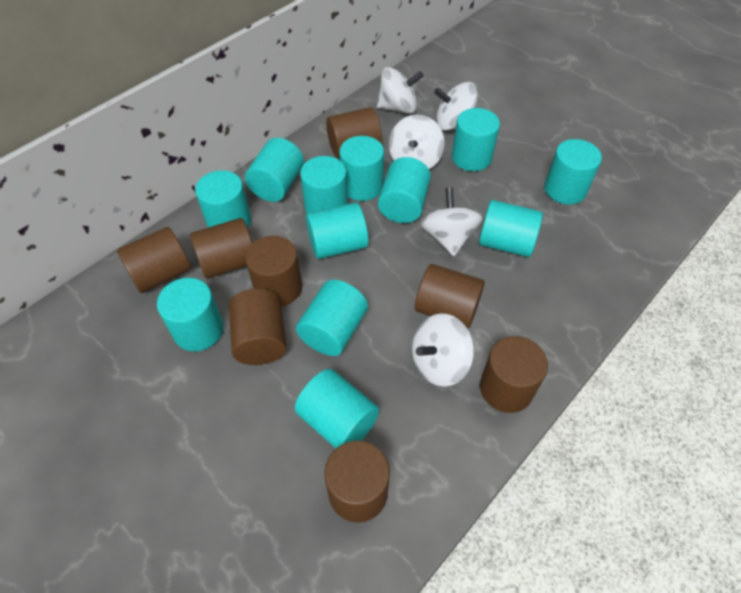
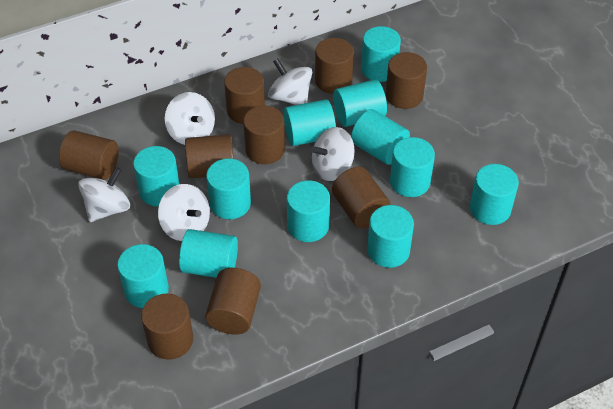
brown cylinder: [117,227,191,293] [190,218,253,279] [229,289,287,365] [245,236,302,306] [324,440,390,523] [326,107,382,158] [415,264,485,328] [480,336,548,413] = 8 -> [59,130,119,180] [141,294,193,360] [185,134,233,179] [205,268,261,335] [224,67,265,124] [243,106,285,164] [315,38,354,94] [332,167,391,228] [386,52,427,109] = 9

